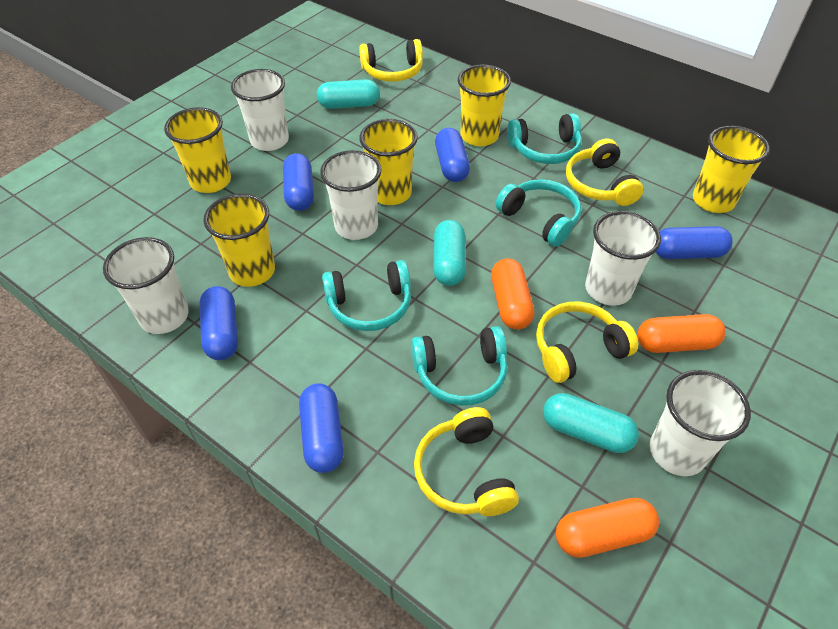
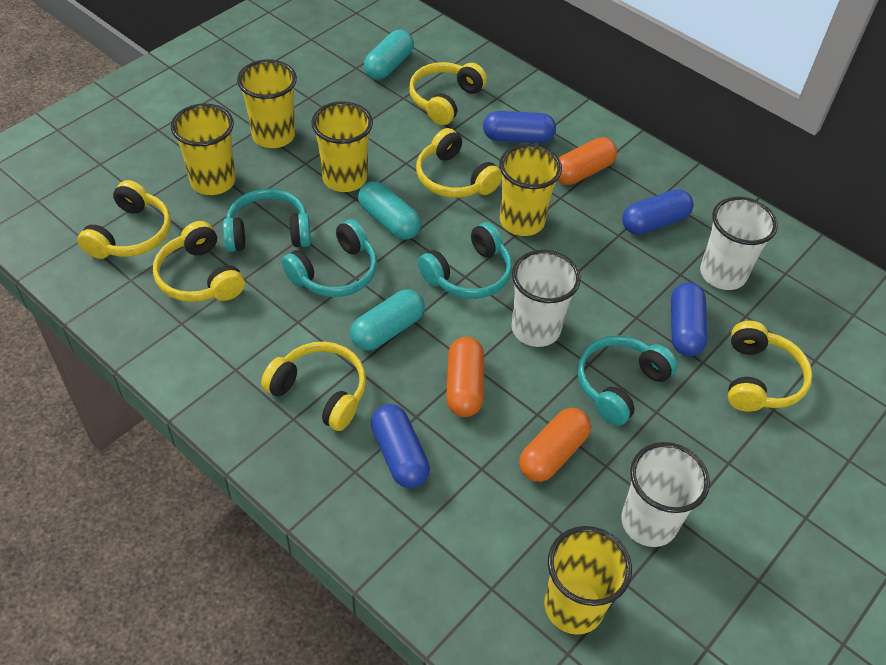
blue capsule: [199,286,238,360] [283,153,314,211] [299,383,344,473] [435,128,470,182] [656,226,733,259] = 5 -> [371,404,430,488] [483,111,556,143] [622,189,693,235] [671,282,708,356] = 4
white cup: [103,237,189,334] [231,69,289,151] [320,150,382,240] [585,211,661,306] [650,370,751,476] = 5 -> [512,250,581,347] [621,442,710,547] [700,197,778,290] = 3
yellow headphones: [359,39,423,82] [414,407,519,516] [536,302,638,383] [566,138,643,206] = 4 -> [78,180,171,259] [153,221,245,302] [261,342,366,431] [409,62,487,125] [416,128,502,198] [728,321,812,412] = 6

